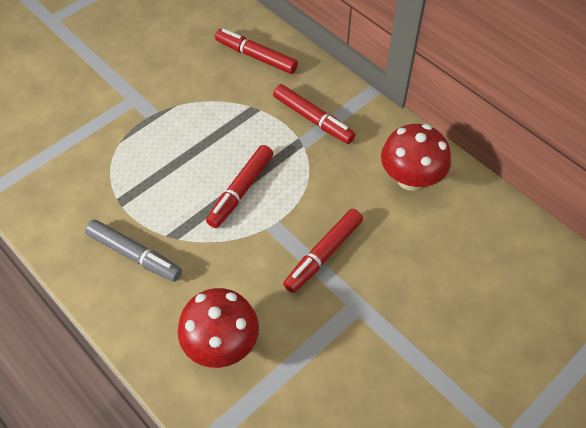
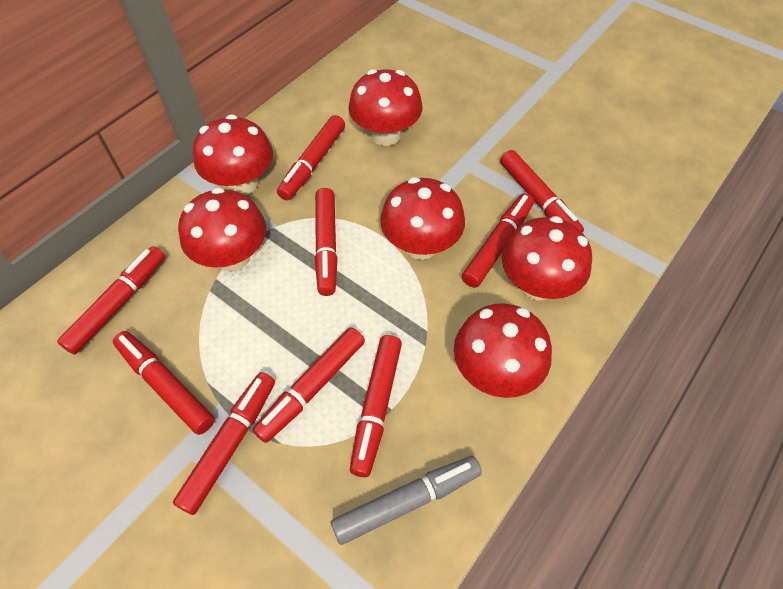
red marker: [206,145,273,228] [215,28,298,74] [273,84,355,144] [283,209,363,293] = 4 -> [57,246,165,355] [113,331,215,435] [173,372,275,515] [253,327,365,443] [277,115,345,200] [315,188,338,296] [350,335,402,477] [462,193,534,288] [500,150,584,233] = 9
red mushroom: [178,288,259,368] [381,124,451,191] = 2 -> [178,187,266,271] [193,114,273,195] [349,69,422,146] [380,177,465,260] [454,303,552,398] [502,216,592,301] = 6

